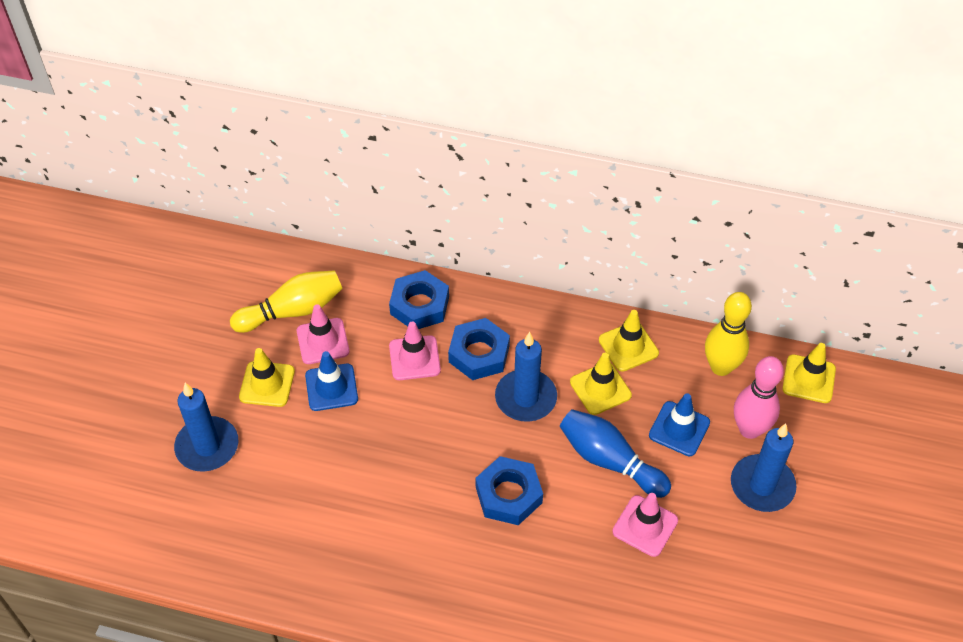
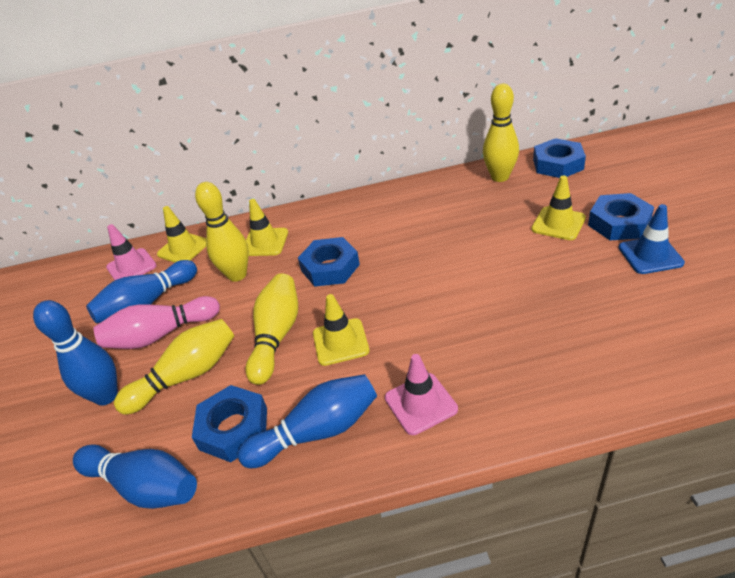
blue bowling pin: [560,409,671,498] = 1 -> [33,300,118,406] [73,444,197,509] [86,260,197,323] [237,374,377,468] = 4
blue candle: [174,383,239,472] [495,332,557,422] [731,423,796,512] = 3 -> none = 0
blue nut: [389,270,449,329] [448,318,510,380] [476,456,543,525] = 3 -> [192,385,267,462] [298,237,360,287] [533,138,586,178] [588,193,654,240] = 4
blue traffic cone: [305,351,358,411] [649,394,710,456] = 2 -> [618,204,685,274] = 1
pink traffic cone: [297,304,350,364] [389,321,441,380] [613,493,678,557] = 3 -> [106,224,157,280] [385,354,458,435] = 2
yellow bowling pin: [230,270,343,333] [705,292,752,376] = 2 -> [114,319,234,415] [195,182,249,282] [245,274,298,385] [483,84,519,182] = 4

